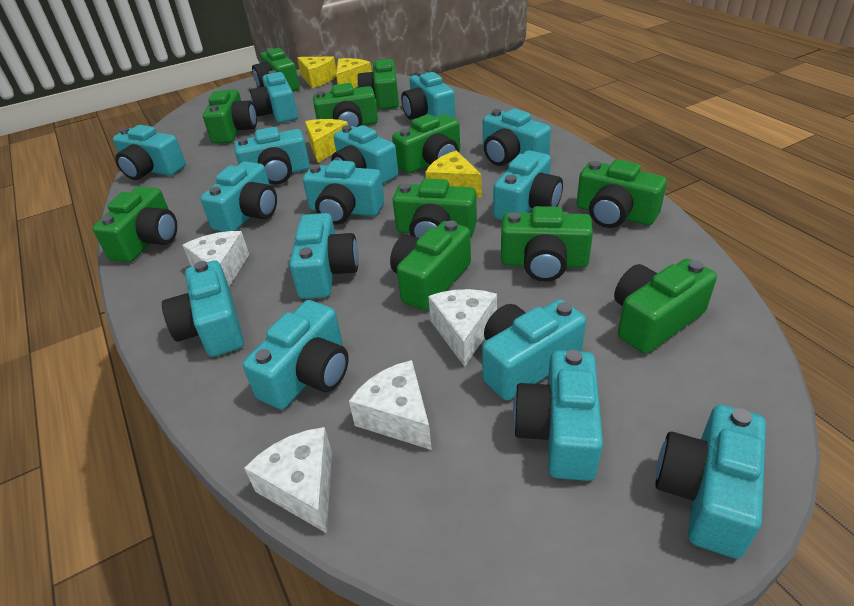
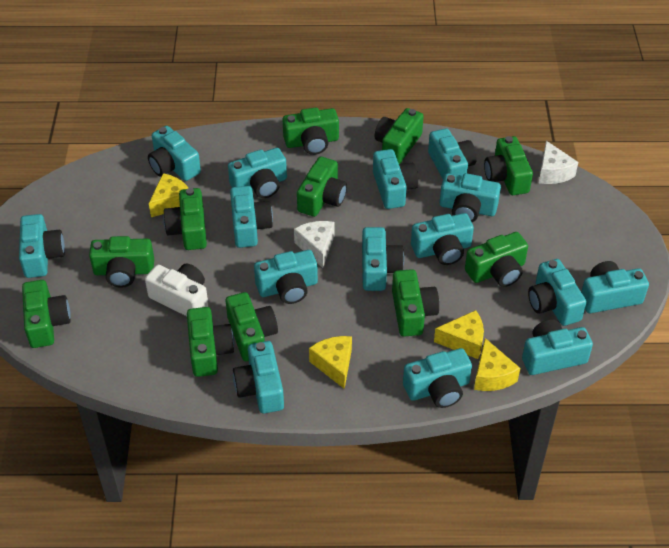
white camera: none = 0 -> [145,263,208,316] = 1
white cheese: [183,231,249,286] [244,427,332,533] [349,360,432,450] [428,289,497,367] = 4 -> [294,221,335,268] [539,141,578,184] = 2

